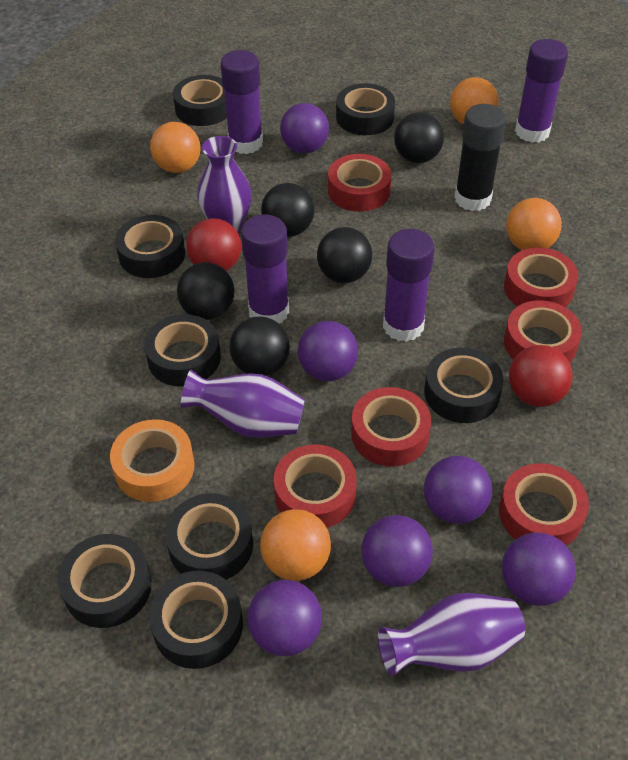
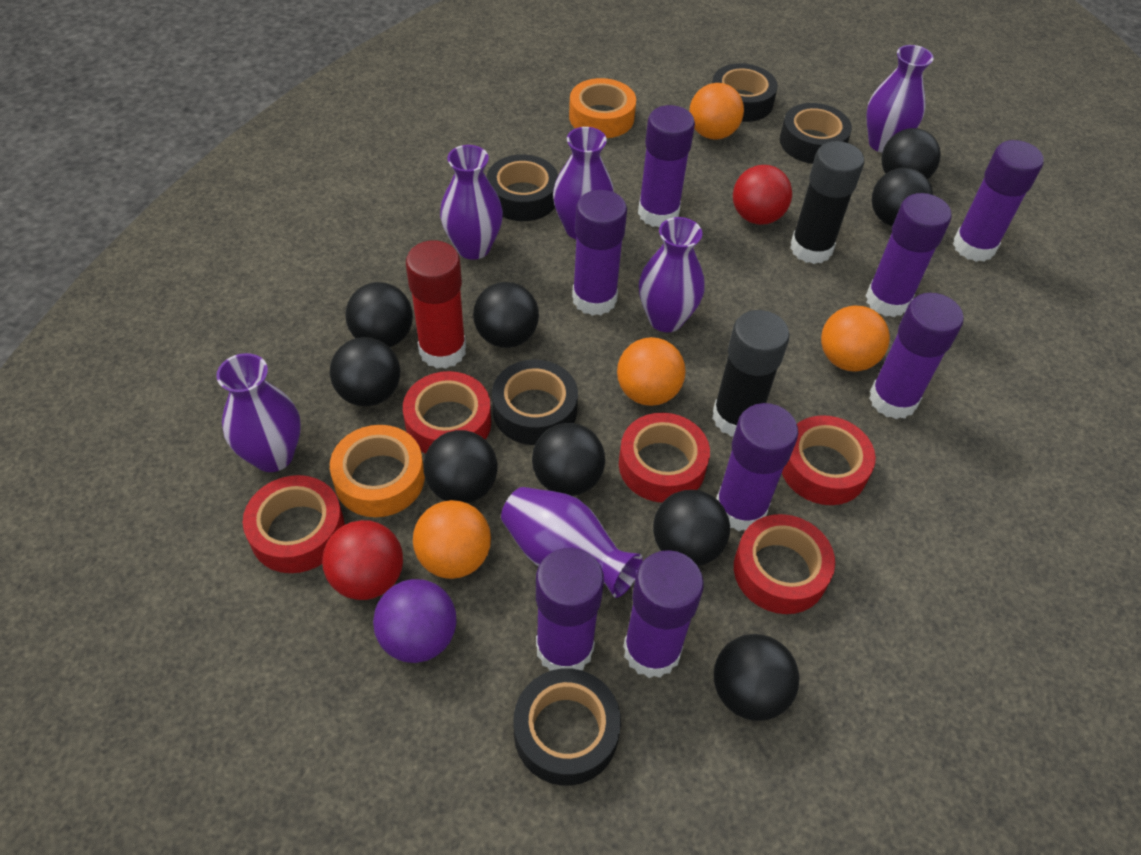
black ball: [177,262,235,320] [229,316,290,376] [261,183,314,237] [317,227,372,283] [394,112,444,163] = 5 -> [330,337,400,406] [345,282,413,347] [423,430,497,503] [473,282,539,348] [532,423,605,496] [653,490,730,566] [714,634,799,721] [872,168,933,226] [881,128,941,179] = 9
black glue stick: [454,104,506,211] = 1 -> [712,310,790,437] [790,141,864,264] = 2
black tape: [58,534,152,628] [115,215,185,278] [144,314,221,387] [149,571,243,669] [165,493,253,580] [173,75,227,126] [336,83,395,135] [424,348,504,423] = 8 -> [487,155,558,221] [492,360,578,445] [513,668,621,786] [712,63,778,122] [780,103,852,164] = 5
orange tape: [110,419,194,502] = 1 -> [330,425,425,517] [569,78,636,138] = 2
purple ball: [248,580,322,656] [280,103,329,154] [298,321,358,381] [361,515,433,587] [424,456,492,524] [502,532,576,606] = 6 -> [373,579,456,663] = 1
purple glue stick: [221,50,263,154] [241,214,289,324] [383,229,435,342] [515,39,568,143] = 4 -> [536,548,604,671] [572,190,627,316] [623,550,704,678] [638,105,695,227] [716,403,798,531] [866,193,952,317] [869,293,964,419] [953,140,1044,262] = 8
purple vase: [181,370,305,438] [197,136,252,232] [378,593,525,676] = 3 -> [216,353,301,472] [440,145,503,260] [501,487,643,598] [553,127,614,239] [639,217,704,332] [866,45,934,153] = 6
red glue stick: none = 0 -> [406,240,466,369] = 1
red tape: [274,445,357,528] [328,154,391,212] [351,387,431,467] [499,463,589,546] [504,247,578,307] [504,300,582,363] = 6 -> [243,475,345,573] [403,371,491,454] [619,413,710,503] [734,514,835,614] [782,415,876,505] = 5

